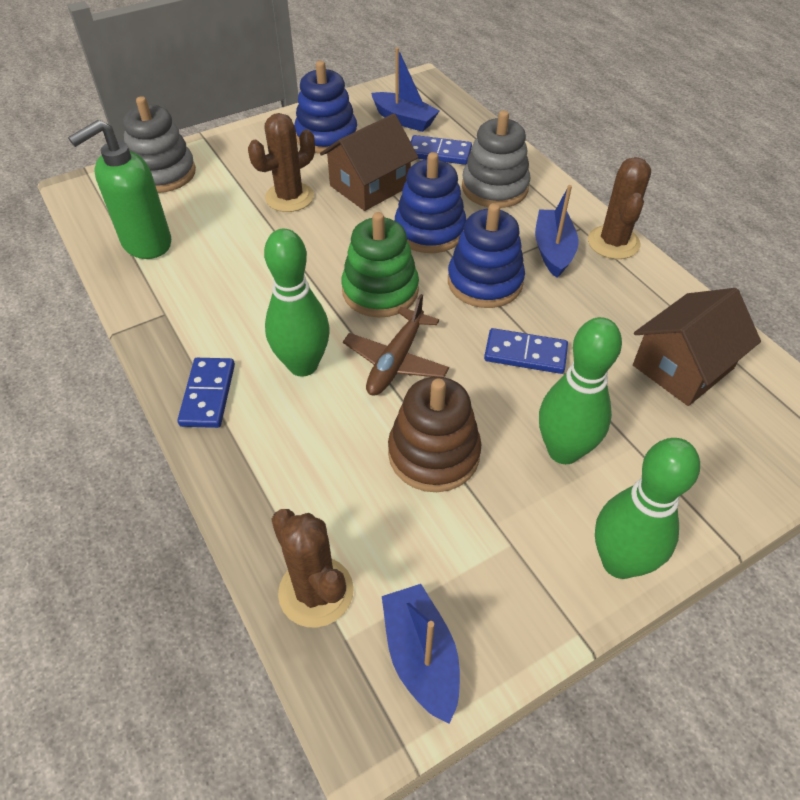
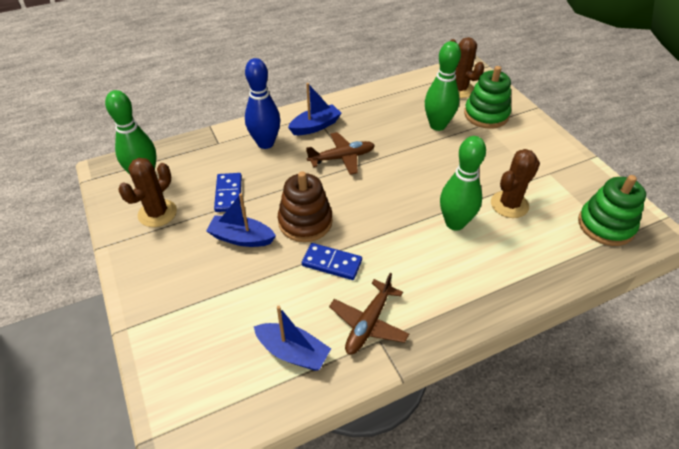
blue bowling pin: none = 0 -> [245,58,281,149] = 1
blue domino: [177,358,235,428] [411,135,472,165] [484,328,568,374] = 3 -> [214,173,242,212] [302,243,362,280] = 2
blue stacking toy: [294,61,357,154] [395,152,466,253] [448,203,525,308] = 3 -> none = 0
brown house: [320,114,418,211] [633,288,761,406] = 2 -> none = 0
brown plane: [343,294,449,396] = 1 -> [306,132,375,175] [329,273,409,354] = 2
green soap dispenser: [68,120,171,259] = 1 -> none = 0
green stacking toy: [341,212,419,318] = 1 -> [464,66,511,129] [578,175,646,246] = 2
grey stacking toy: [123,96,196,193] [462,110,530,208] = 2 -> none = 0

